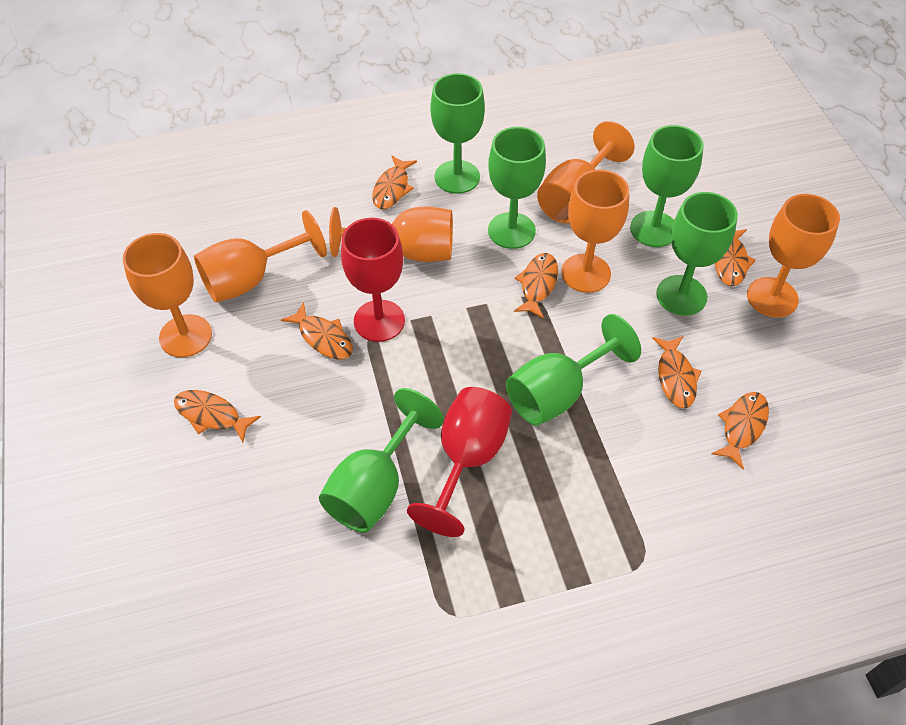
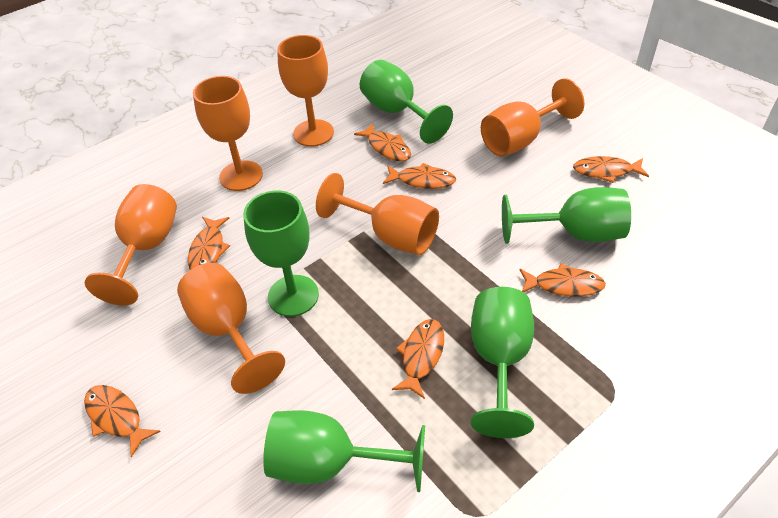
green goblet: [319,388,444,533] [430,73,485,194] [488,127,546,249] [506,314,641,426] [630,125,704,247] [656,192,738,316] = 6 -> [243,191,319,317] [263,410,425,492] [360,60,453,144] [471,287,534,438] [502,187,631,244] = 5
red goblet: [341,218,405,342] [407,387,512,537] = 2 -> none = 0

